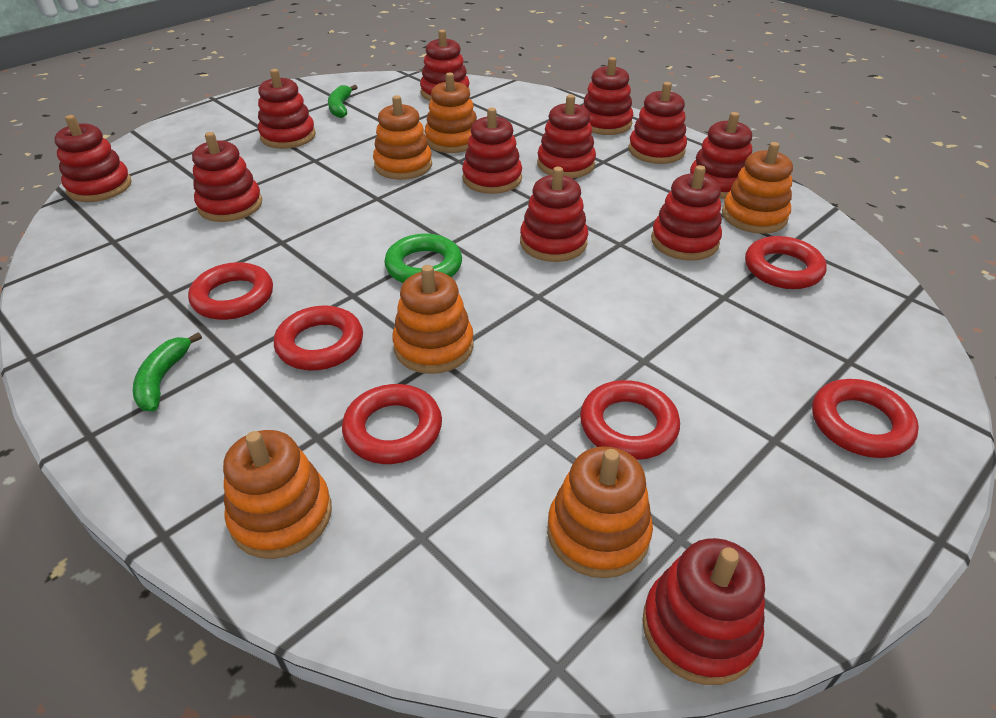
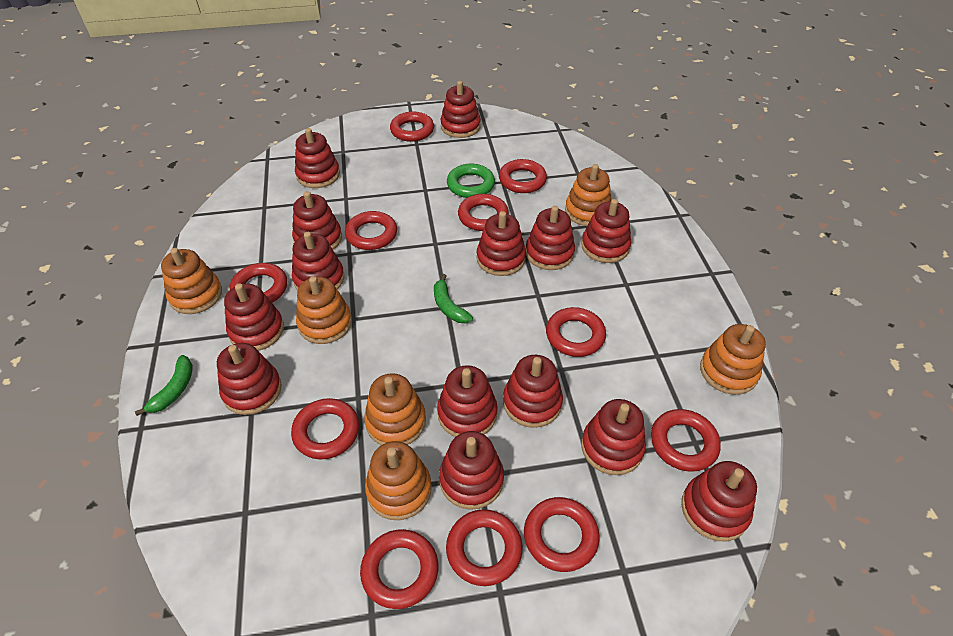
red ring: [188,262,273,320] [274,306,363,370] [342,384,442,464] [580,380,680,460] [745,236,827,289] [812,379,919,458] = 6 -> [230,263,287,303] [291,398,359,459] [345,211,397,250] [360,529,438,609] [390,111,434,142] [446,509,522,586] [458,194,509,231] [499,159,547,193] [524,497,600,572] [546,307,606,357] [651,409,721,472] = 11
red stacking toy: [54,115,132,202] [192,132,262,222] [258,69,316,149] [420,30,470,101] [462,107,522,194] [520,167,588,262] [537,94,596,178] [582,57,633,135] [629,82,687,164] [642,538,765,685] [651,165,722,261] [690,112,752,199] = 12 -> [217,343,282,415] [224,283,284,351] [292,191,342,250] [292,232,345,290] [295,128,340,188] [437,365,498,437] [439,431,504,510] [441,81,481,138] [476,211,526,276] [503,355,563,428] [526,206,575,270] [581,199,631,263] [581,399,646,475] [681,461,757,541] = 14

